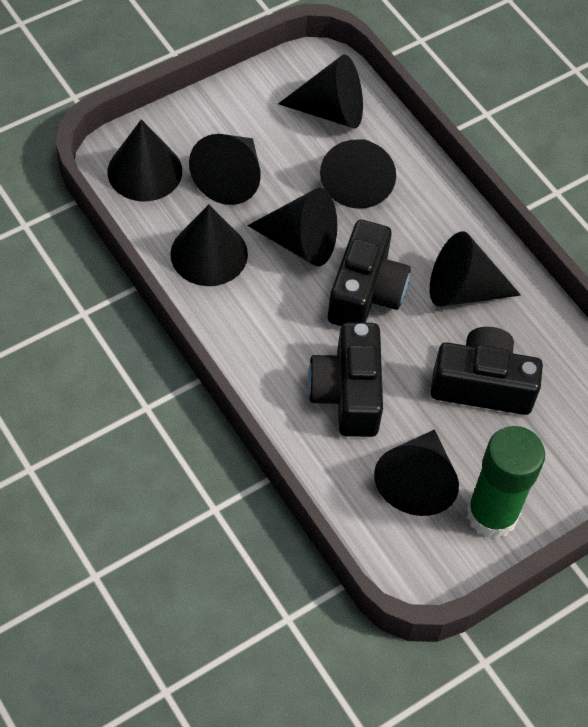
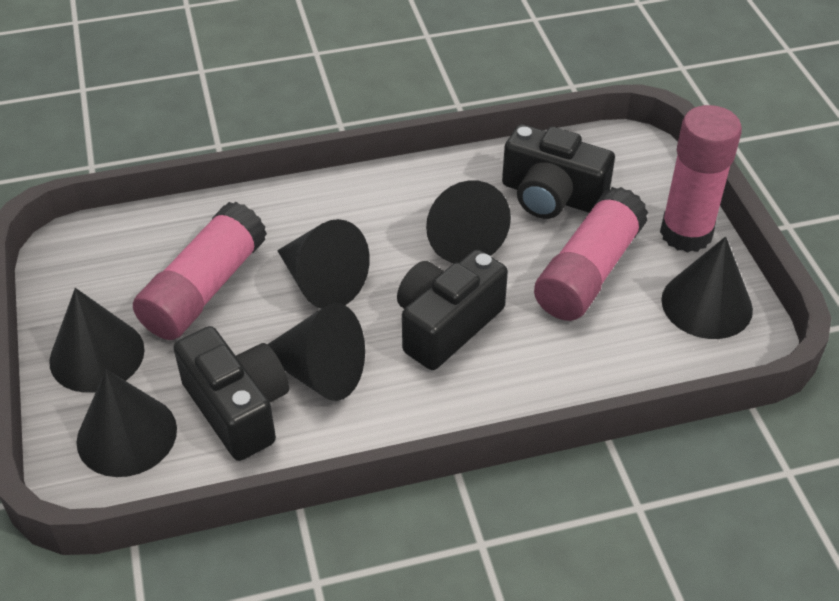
black cone: [108,119,182,201] [170,204,248,286] [189,134,261,205] [247,188,337,266] [278,55,363,128] [320,139,396,209] [374,429,459,516] [430,231,521,307] = 8 -> [49,288,145,393] [76,369,177,477] [267,303,365,401] [277,219,370,309] [426,180,511,263] [661,236,753,339] = 6
green glue stick: [467,426,545,539] = 1 -> none = 0
pink glue stick: none = 0 -> [133,202,267,340] [534,187,649,321] [660,105,742,252] = 3

